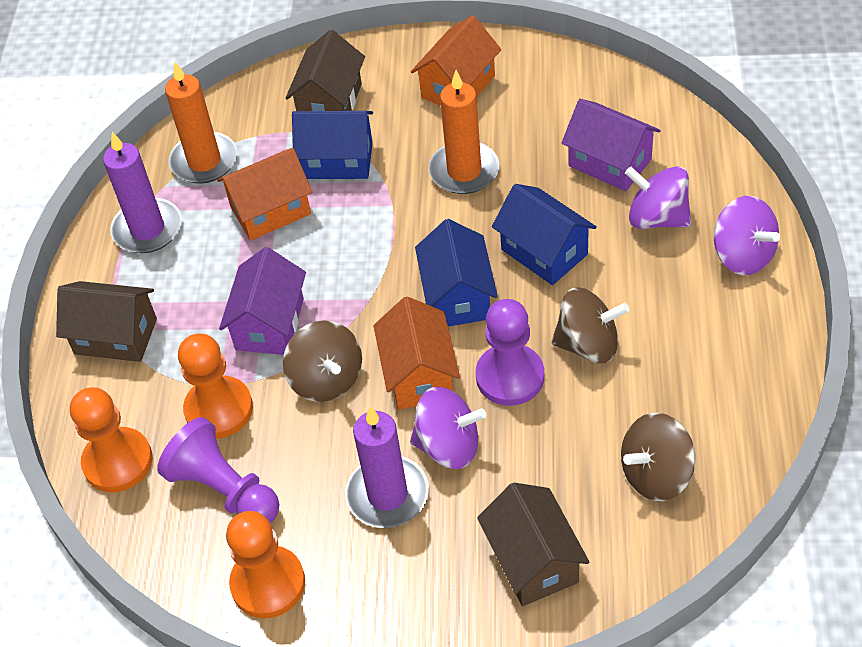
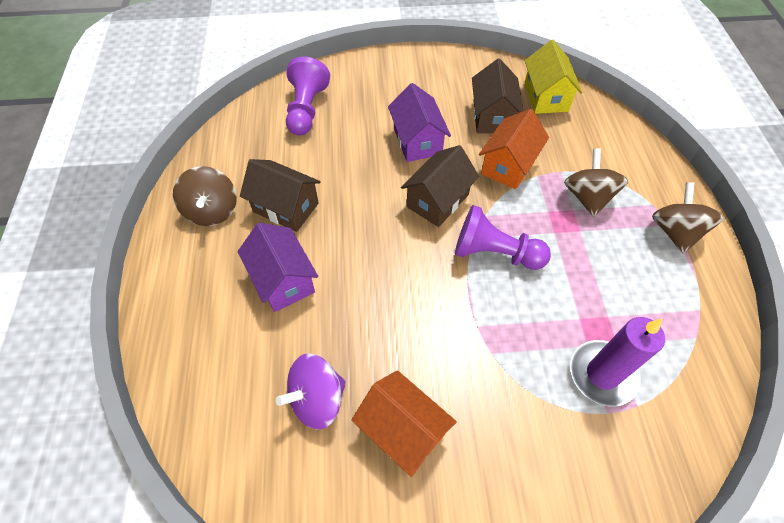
blue house: [292,111,373,179] [415,219,498,326] [492,184,597,285] = 3 -> none = 0
orange candle: [165,62,237,184] [429,70,500,194] = 2 -> none = 0
orange house: [217,148,312,240] [373,296,460,410] [411,15,501,106] = 3 -> [351,370,457,477] [479,109,549,189] = 2
orange pawn: [70,387,153,493] [178,334,253,439] [226,511,305,618] = 3 -> none = 0
purple candle: [103,132,182,253] [345,407,429,528] = 2 -> [570,317,665,407] = 1
purple spinning top: [410,387,486,469] [625,166,691,229] [714,196,780,275] = 3 -> [276,353,346,429] = 1
yellow house: none = 0 -> [524,40,582,114] = 1

